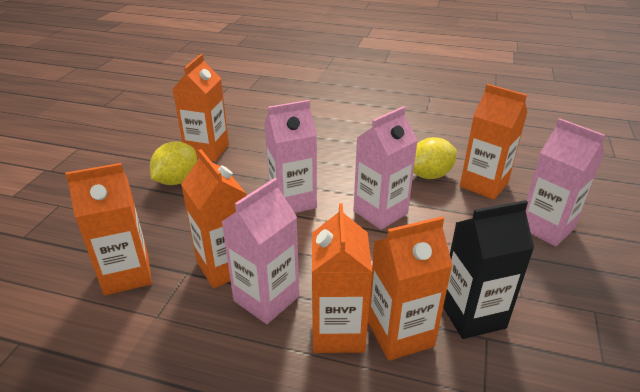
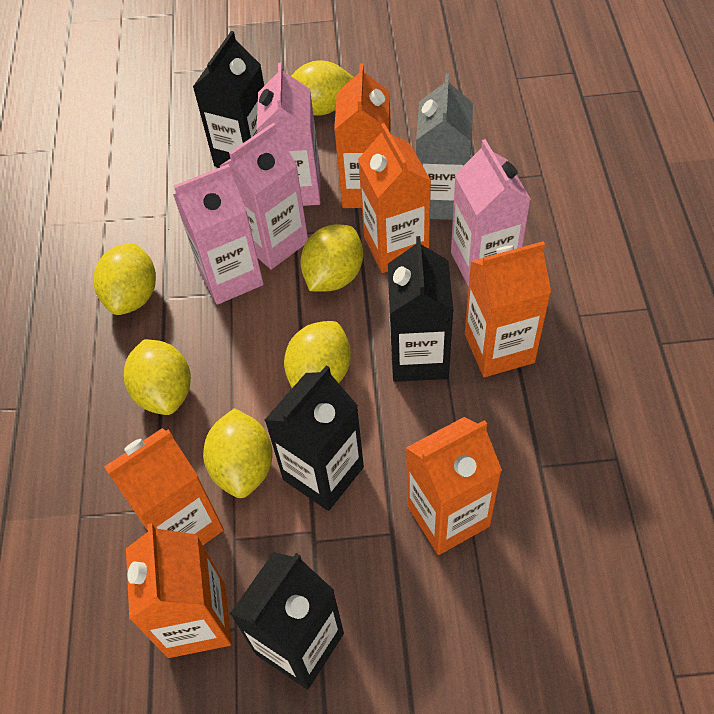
black carton: [443,200,534,339] = 1 -> [193,31,264,168] [230,552,344,690] [265,365,364,511] [388,236,453,382] = 4
grey carton: none = 0 -> [416,74,473,220] = 1
yellow lemon: [150,141,197,185] [413,137,457,179] = 2 -> [93,243,156,315] [124,339,191,415] [203,408,273,498] [284,321,351,388] [291,60,354,115] [300,225,363,291] = 6

